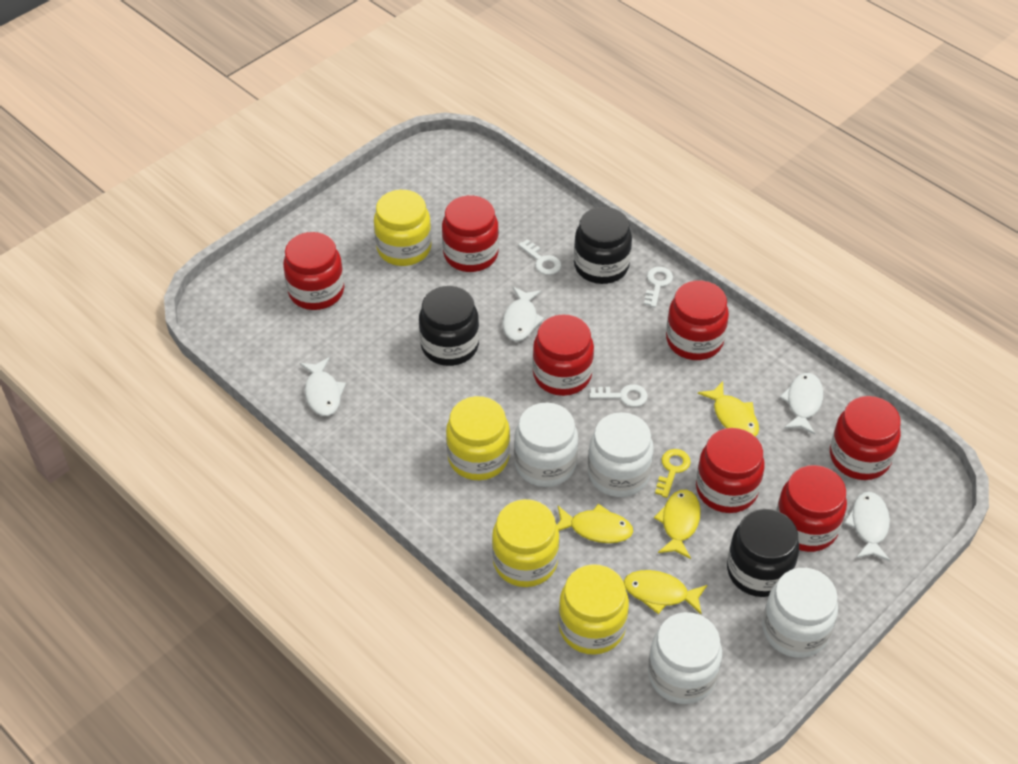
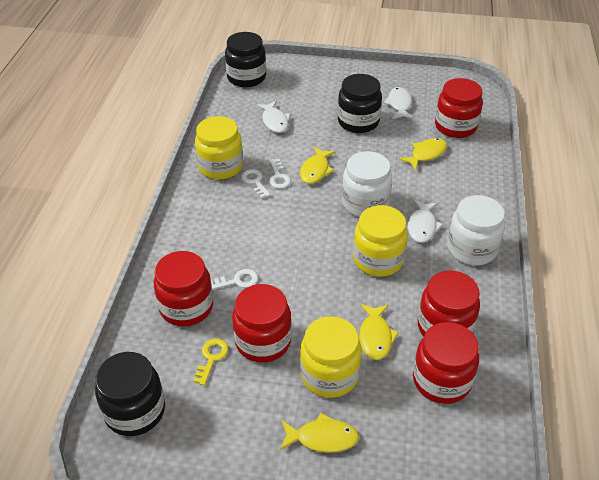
red jar: [283,232,344,310] [442,195,499,272] [532,314,594,396] [666,280,729,360] [696,428,765,513] [776,465,847,552] [830,396,901,480] = 7 -> [154,251,213,326] [232,284,292,363] [413,322,479,404] [418,270,480,337] [435,78,483,138] = 5
white fish: [300,357,346,416] [502,287,545,341] [780,373,823,435] [844,492,890,561] = 4 -> [256,101,291,133] [384,87,414,119] [408,199,443,243] = 3
white jar: [514,403,578,487] [588,412,654,497] [648,612,722,704] [762,568,838,658] = 4 -> [342,151,392,217] [447,195,505,266] = 2
yellow jar: [374,190,432,266] [446,396,510,480] [492,499,559,587] [558,564,629,655] = 4 -> [195,116,243,180] [300,316,362,398] [353,205,408,277] = 3

